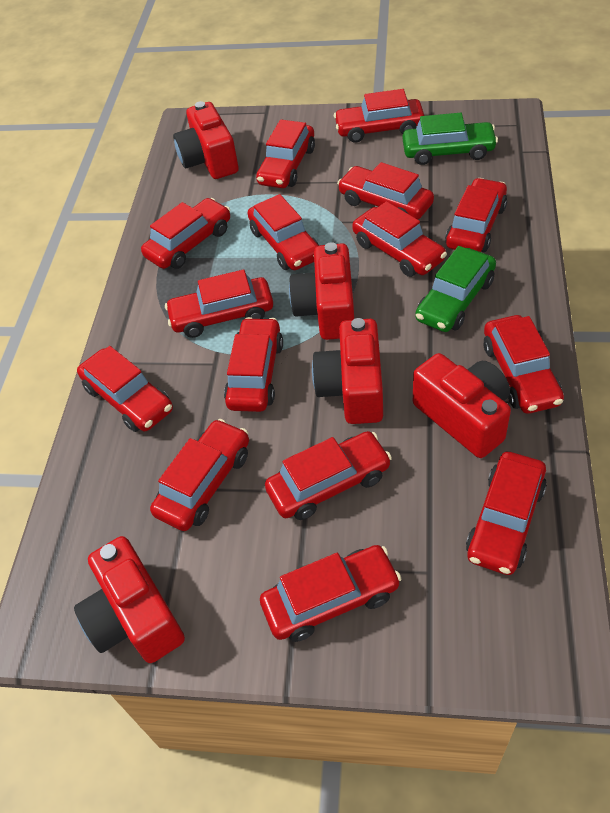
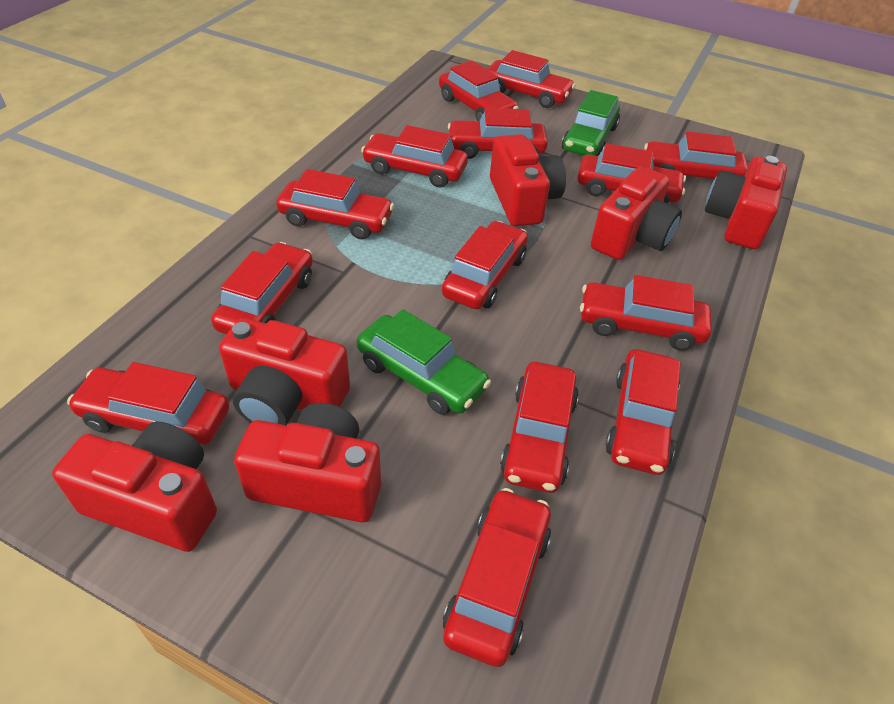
red camera: [74,536,185,663] [173,101,239,179] [289,242,354,340] [312,318,383,424] [413,353,511,458] = 5 -> [52,422,217,552] [219,318,350,425] [234,403,381,522] [490,134,566,226] [591,166,682,260] [705,156,787,249] = 6
red car: [77,346,173,432] [141,198,230,269] [150,419,249,531] [165,269,273,338] [224,317,283,412] [248,194,319,270] [256,120,315,188] [260,545,401,642] [265,431,392,520] [334,89,424,143] [337,162,434,219] [352,201,447,277] [445,178,507,252] [466,452,547,575] [484,315,564,413] = 15 -> [67,362,229,445] [211,242,313,334] [276,169,394,239] [361,125,468,187] [439,61,519,121] [442,221,528,309] [443,488,551,667] [448,108,548,159] [487,50,575,108] [500,362,579,493] [577,143,686,204] [580,275,712,351] [605,349,681,475] [644,131,748,179] = 14

